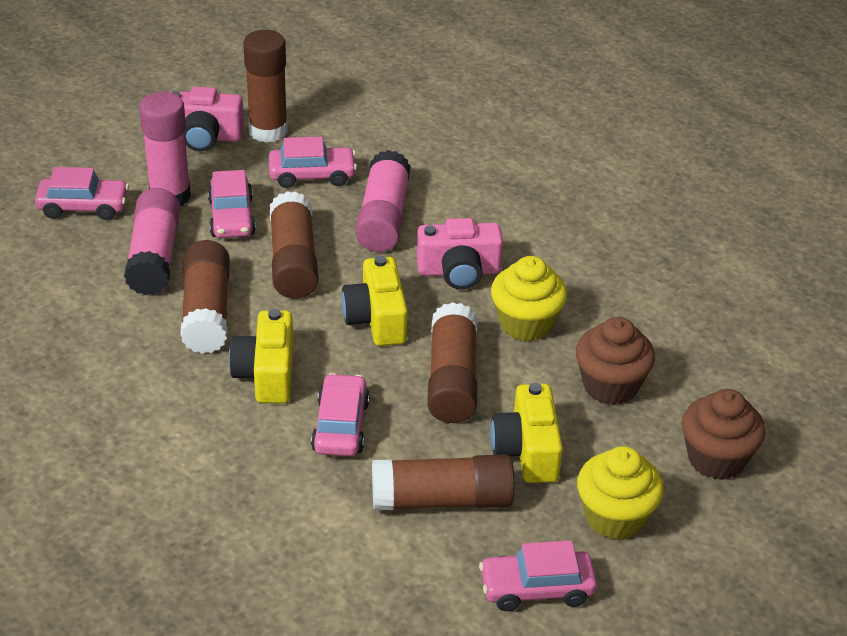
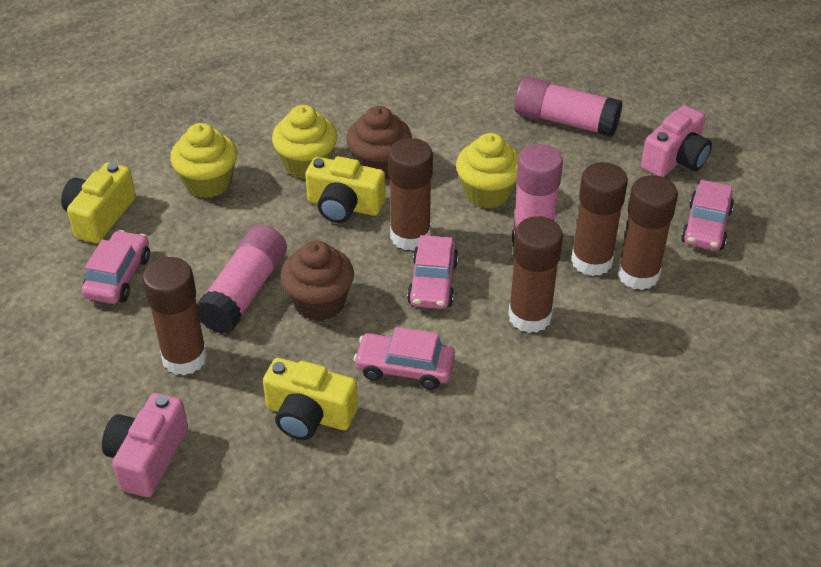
pink car: [35,167,129,220] [208,170,256,238] [269,137,357,188] [311,373,370,456] [479,540,597,611] = 5 -> [81,230,150,304] [354,327,455,390] [407,235,459,309] [681,180,734,251] = 4
yellow cupcake: [491,256,567,341] [577,446,664,540] = 2 -> [170,123,237,198] [272,105,337,179] [456,133,519,209] = 3

